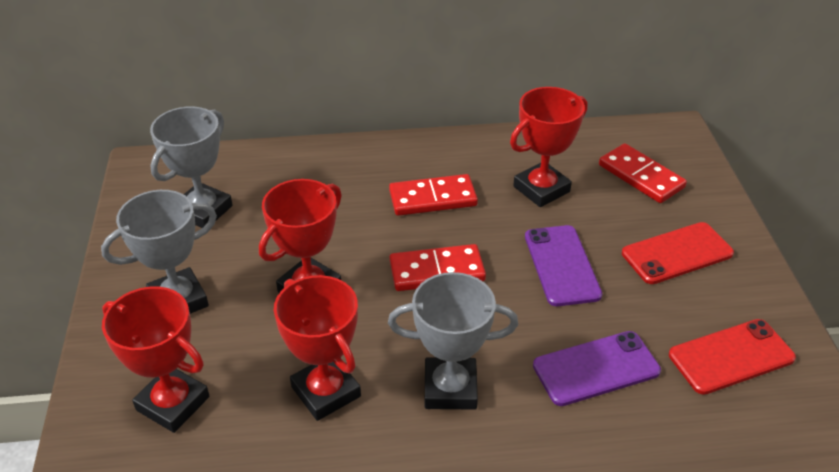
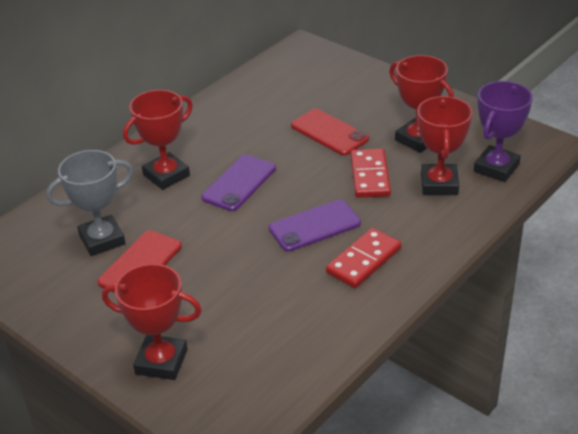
grey trophy: [101,190,217,314] [150,106,233,228] [388,272,518,410] = 3 -> [46,150,133,256] = 1
purple trophy: none = 0 -> [474,81,533,182] = 1
red domino: [389,174,478,216] [389,244,486,291] [599,143,687,203] = 3 -> [326,228,401,288] [351,149,391,198] = 2

